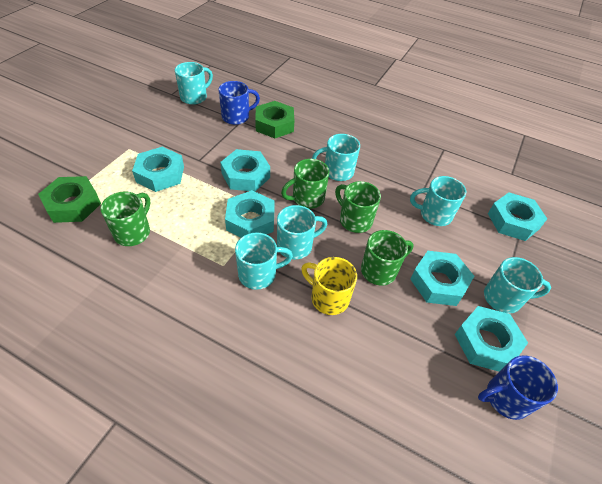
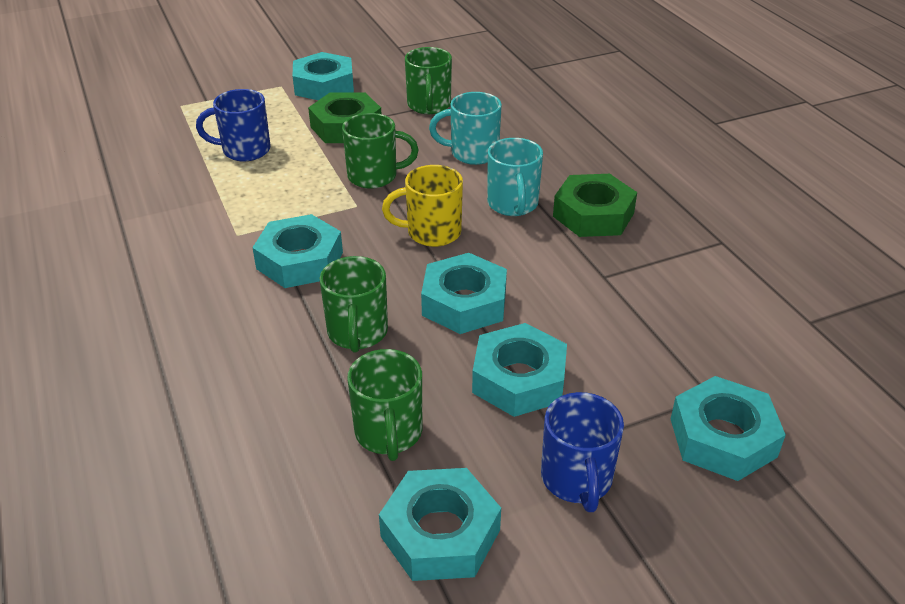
turquoise mug: [175,62,213,105] [235,232,293,290] [277,205,327,259] [312,134,360,181] [410,176,466,226] [484,257,551,314] = 6 -> [429,92,502,165] [487,138,543,216] = 2

